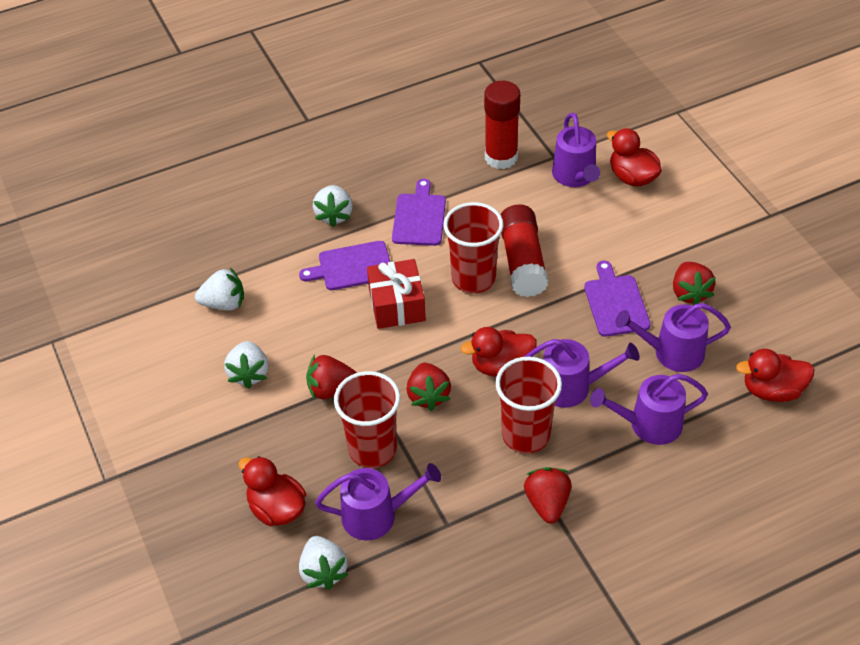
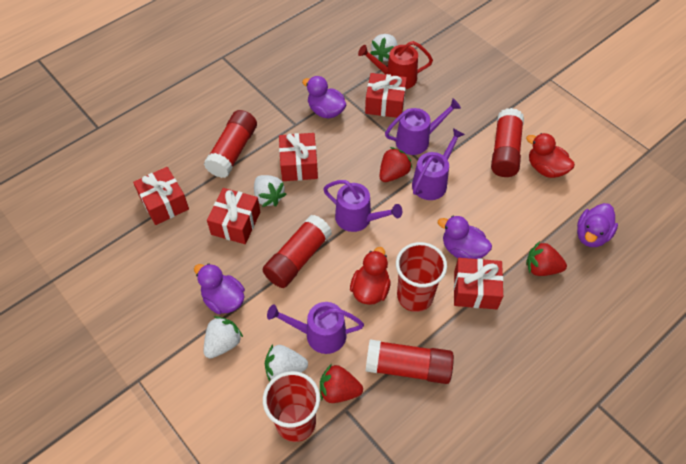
purple cutting board: [299,241,390,290] [392,179,446,246] [584,261,651,337] = 3 -> none = 0
purple duck: none = 0 -> [194,263,245,314] [302,76,346,119] [438,216,492,259] [577,203,618,247] = 4
purple watering can: [315,463,441,540] [524,339,640,408] [552,113,600,187] [590,374,708,445] [615,303,731,372] = 5 -> [267,302,364,354] [323,180,402,232] [385,98,461,155] [412,128,465,200] = 4
red cup: [334,371,400,468] [444,202,504,293] [495,357,562,454] = 3 -> [263,371,320,442] [396,242,447,312] = 2
red duck: [239,456,306,526] [460,327,537,377] [607,128,662,187] [736,349,814,402] = 4 -> [350,247,391,305] [526,133,575,178] = 2
red gift: [367,259,426,329] = 1 -> [133,167,189,225] [207,188,260,244] [279,133,318,181] [365,73,407,118] [454,258,503,309] = 5
red glue stick: [484,81,520,169] [501,204,548,297] = 2 -> [204,110,257,178] [262,215,332,288] [366,340,454,384] [491,108,524,177] = 4
red strawberry: [306,355,357,400] [406,363,451,411] [524,467,571,524] [673,262,716,305] = 4 -> [320,364,363,403] [379,147,412,182] [526,241,567,276] = 3
red watering can: none = 0 -> [358,41,433,89] = 1

